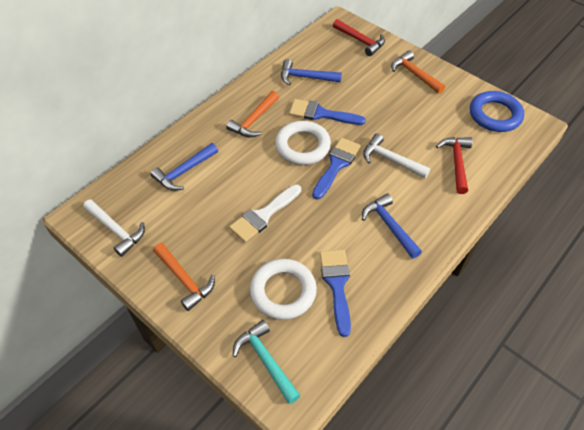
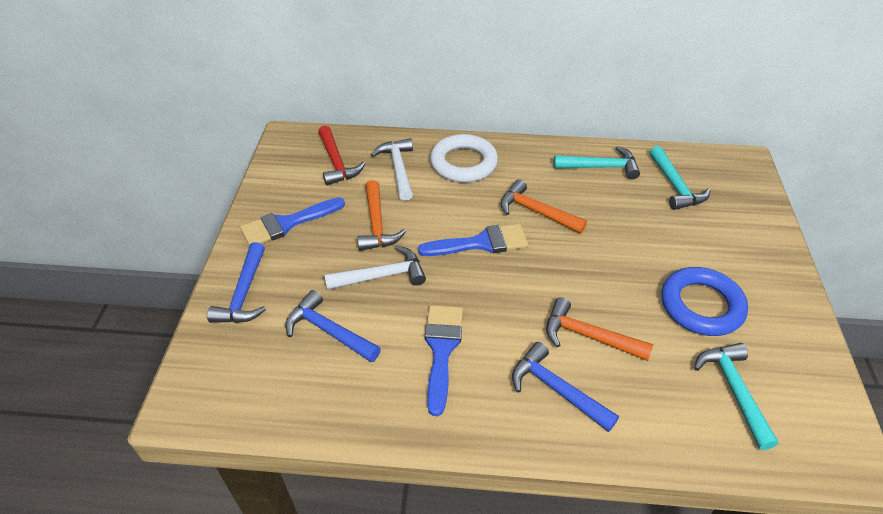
red hammer: [333,19,385,56] [436,137,473,194] = 2 -> [318,126,365,185] = 1
turquoise hammer: [233,320,301,404] = 1 -> [553,146,640,179] [650,146,711,210] [694,343,779,450] = 3
white brush: [229,184,301,243] = 1 -> none = 0
white ring: [250,259,317,320] [275,121,331,165] = 2 -> [430,134,498,183] = 1

